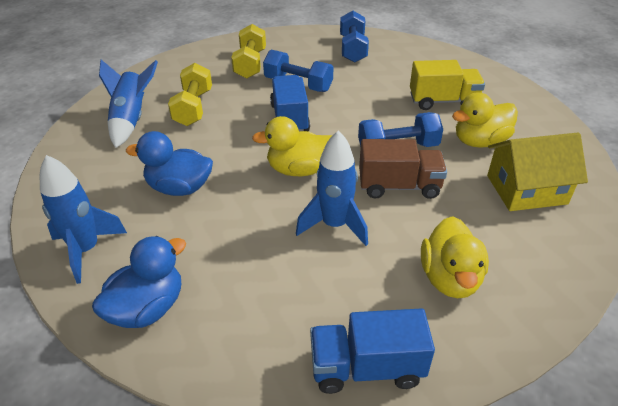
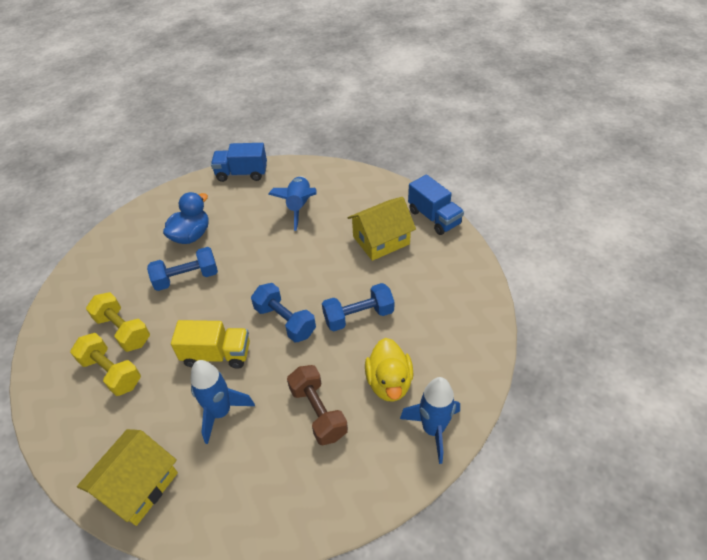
blue duck: [92,236,186,328] [126,131,213,196] = 2 -> [163,192,209,244] = 1
brown dumbbell: none = 0 -> [287,365,348,446] = 1
brown truck: [359,139,447,199] = 1 -> none = 0
yellow duck: [252,116,332,176] [421,216,489,298] [452,92,518,148] = 3 -> [365,338,413,402] = 1
yellow house: [487,133,588,211] = 1 -> [77,429,178,526] [347,197,416,261] = 2

